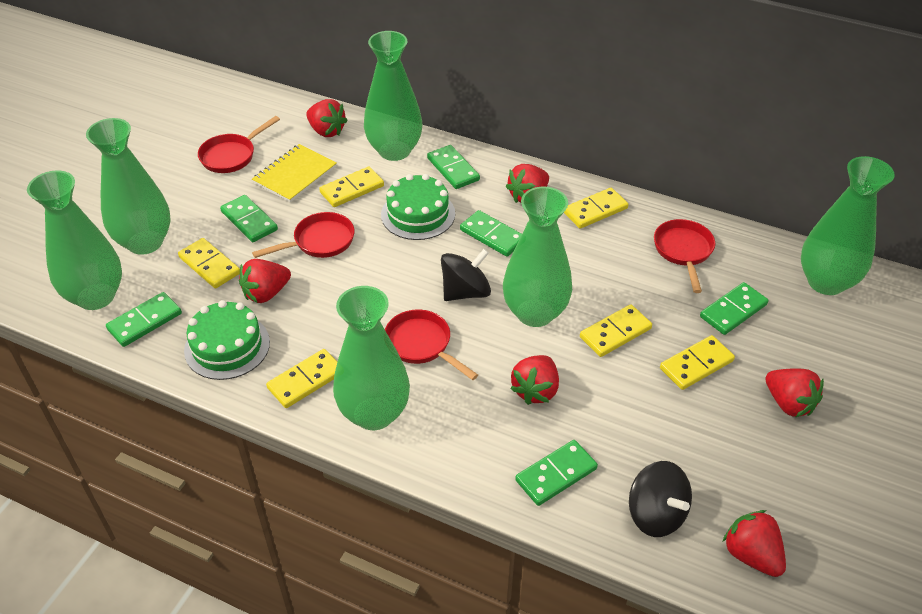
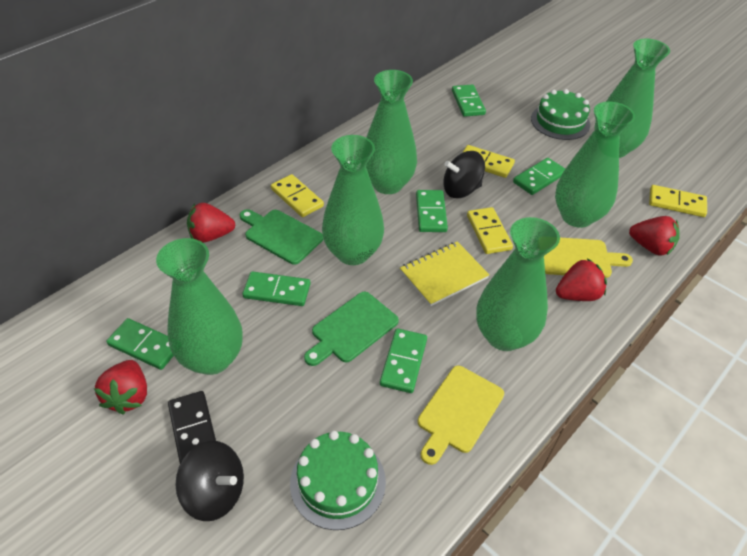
black domino: none = 0 -> [168,391,216,464] = 1
green cutting board: none = 0 -> [240,209,324,265] [304,292,399,366] = 2
red pan: [198,116,280,173] [252,212,354,258] [385,310,478,380] [654,219,715,293] = 4 -> none = 0
red strawberry: [239,259,291,303] [306,99,348,137] [506,164,549,203] [510,355,559,405] [722,510,786,577] [765,369,824,417] = 6 -> [94,360,147,414] [187,203,235,243] [556,258,607,301] [629,216,680,256] = 4
yellow cutting board: none = 0 -> [418,366,504,465] [544,238,633,278] = 2
yellow domino: [178,238,240,288] [266,349,337,408] [319,167,384,207] [564,188,628,229] [580,304,652,357] [660,335,735,390] = 6 -> [271,174,324,217] [462,145,515,178] [467,207,513,254] [649,185,707,217] = 4

